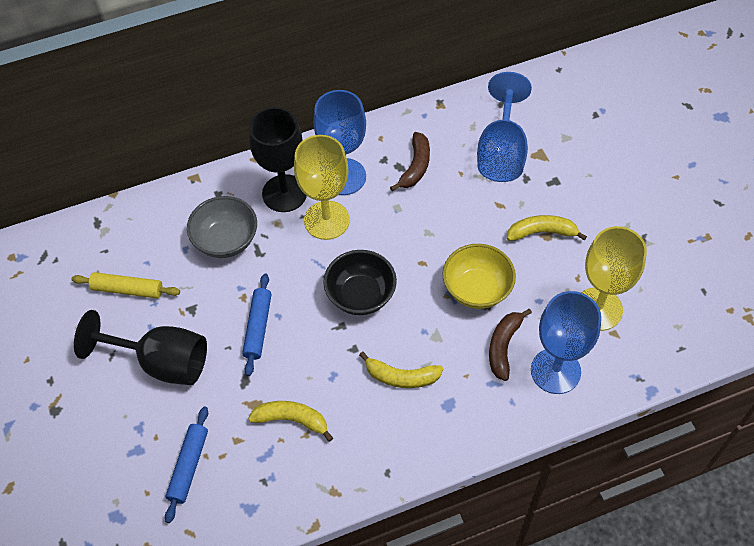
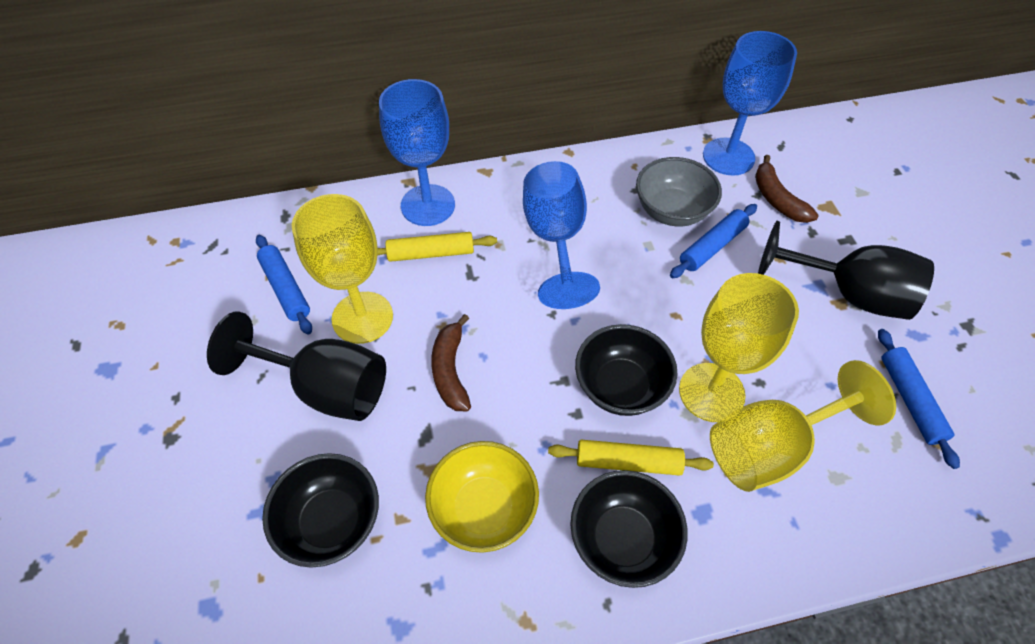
black bowl: [323,250,397,315] = 1 -> [262,453,379,568] [570,470,688,588] [575,324,678,416] = 3
blue rolling pin: [165,407,208,523] [242,273,272,376] = 2 -> [256,235,312,335] [670,204,757,278] [878,329,960,469] = 3
yellow banana: [248,401,333,442] [359,352,443,388] [507,215,587,241] = 3 -> none = 0
yellow goblet: [294,135,350,240] [581,226,647,331] = 2 -> [292,194,393,344] [679,273,799,422] [710,360,896,492] = 3
yellow rolling pin: [71,272,180,299] = 1 -> [377,232,497,262] [548,440,714,476] = 2

